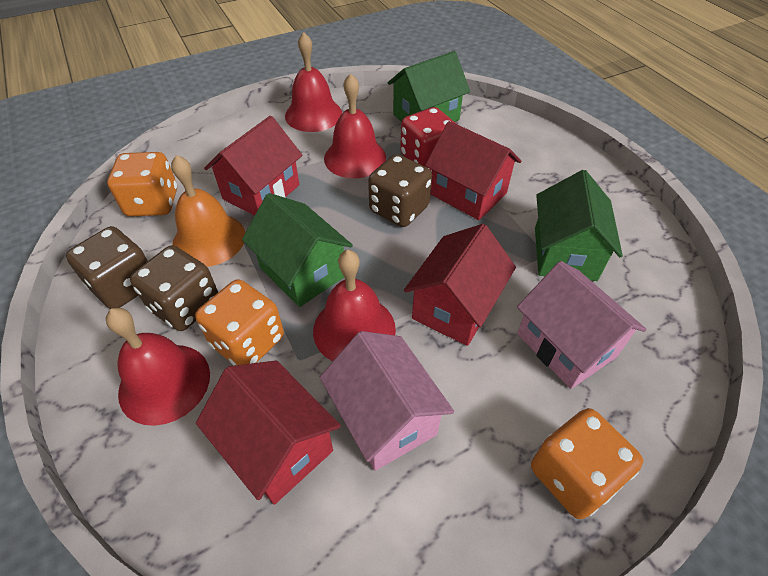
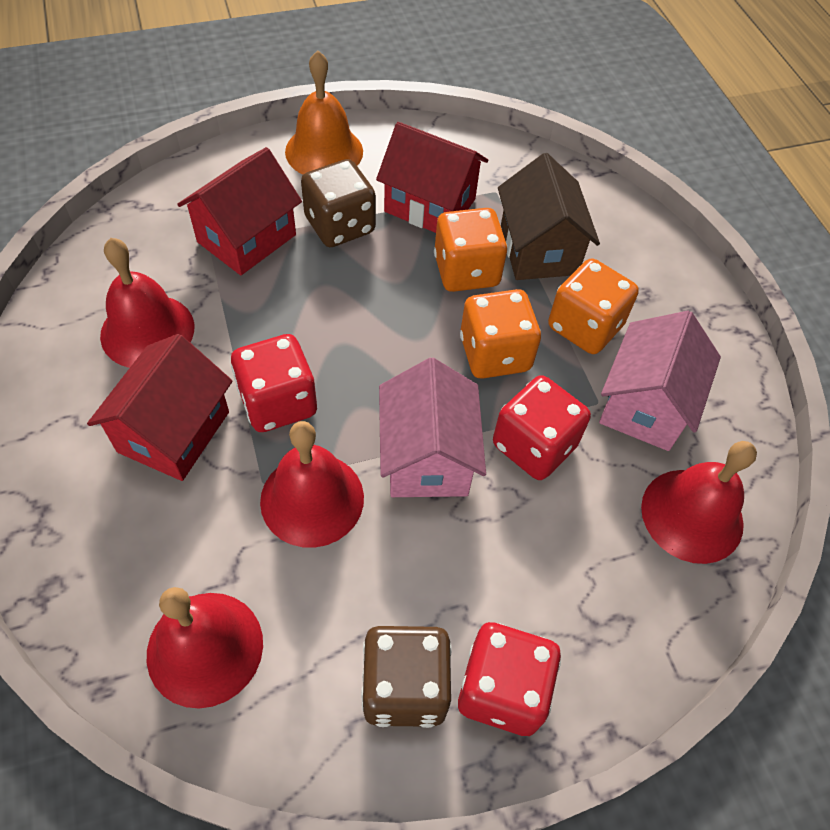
brown dice: [66,226,148,309] [130,246,218,331] [368,154,432,227] = 3 -> [301,159,376,247] [361,626,452,728] = 2
brown house: none = 0 -> [498,153,600,280] = 1
green house: [242,193,353,307] [387,51,470,122] [535,170,623,281] = 3 -> none = 0
red dice: [400,107,456,170] = 1 -> [231,334,317,432] [458,622,561,736] [493,375,591,480] = 3
red house: [196,361,341,505] [204,116,302,216] [404,224,516,346] [425,121,521,220] = 4 -> [87,334,233,481] [177,147,302,275] [376,122,488,233] = 3

